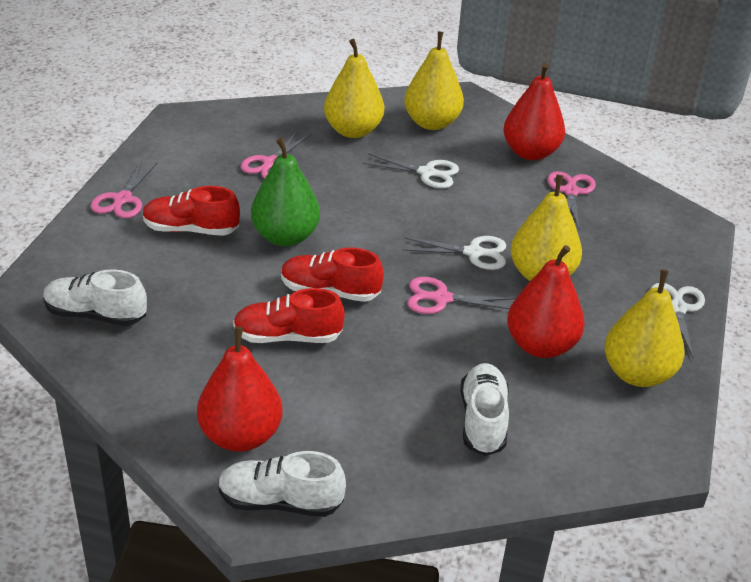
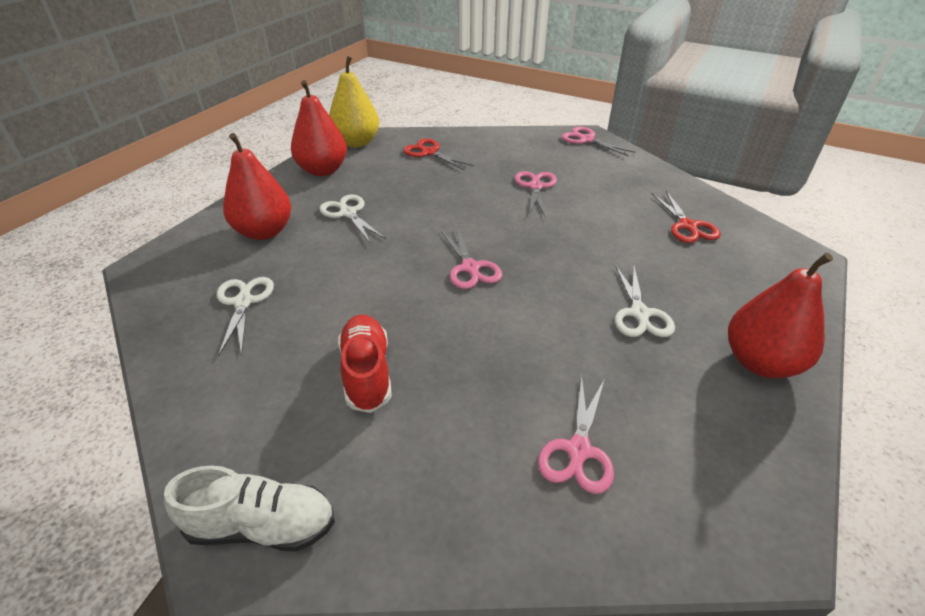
green pear: [251,138,320,247] = 1 -> none = 0
red scissors: none = 0 -> [403,139,474,170] [652,191,721,243] = 2
red shoe: [143,186,240,236] [233,288,345,343] [281,248,384,302] = 3 -> [338,315,392,413] = 1
white shoe: [43,269,147,326] [218,451,346,517] [460,363,509,456] = 3 -> [164,466,335,551] = 1
yellow pear: [324,39,384,138] [404,32,464,130] [510,175,582,281] [604,269,684,387] = 4 -> [329,56,379,148] = 1

